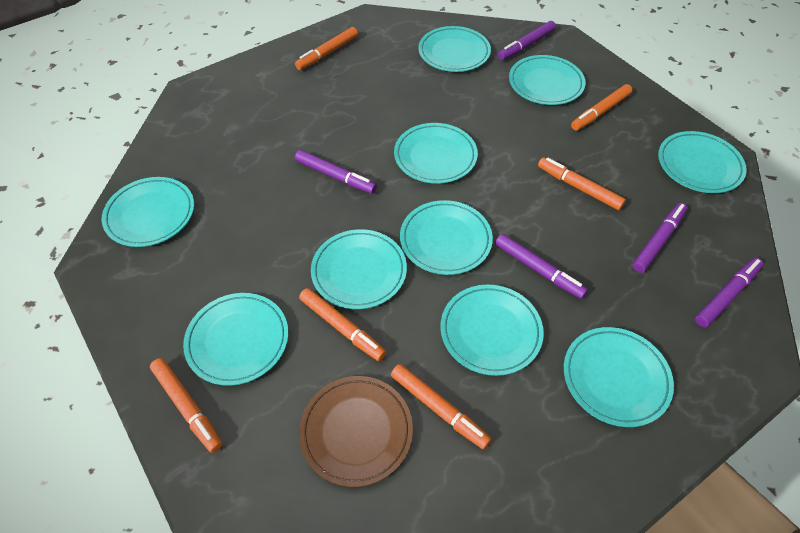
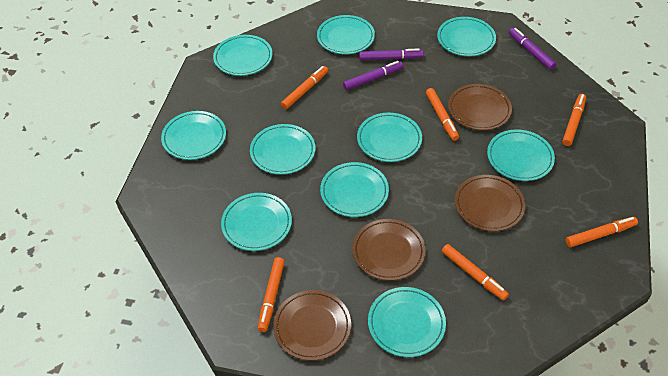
brown plate: [299,376,413,487] = 1 -> [273,290,351,361] [352,219,426,281] [448,84,512,130] [455,175,525,231] = 4
purple marker: [295,150,377,194] [495,234,588,299] [498,21,556,61] [632,203,688,273] [695,258,763,327] = 5 -> [343,61,403,90] [359,48,424,60] [509,28,556,70] = 3

